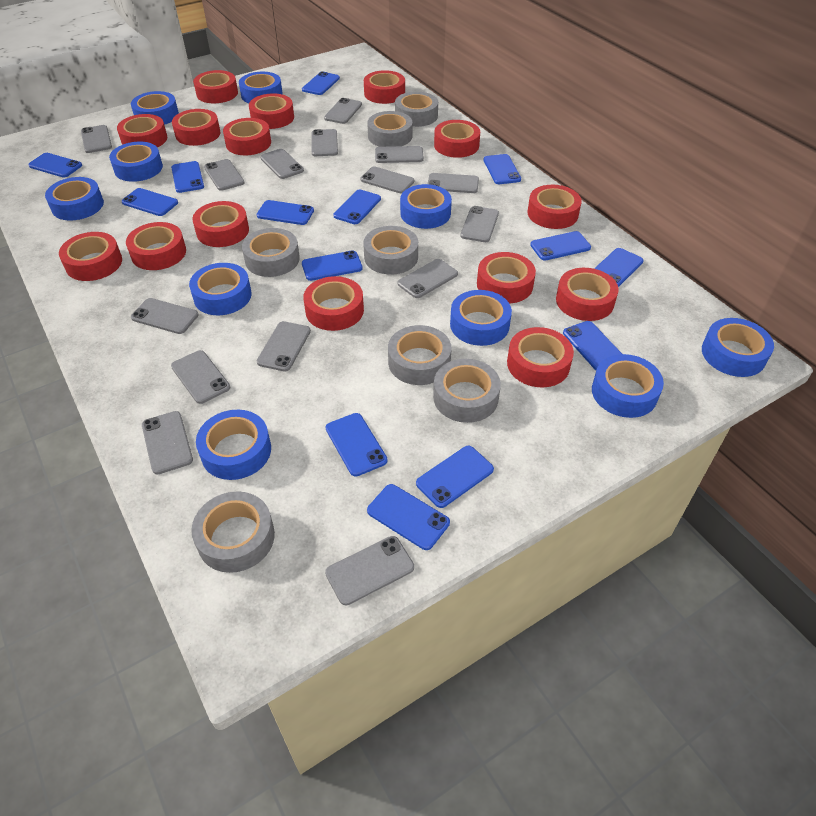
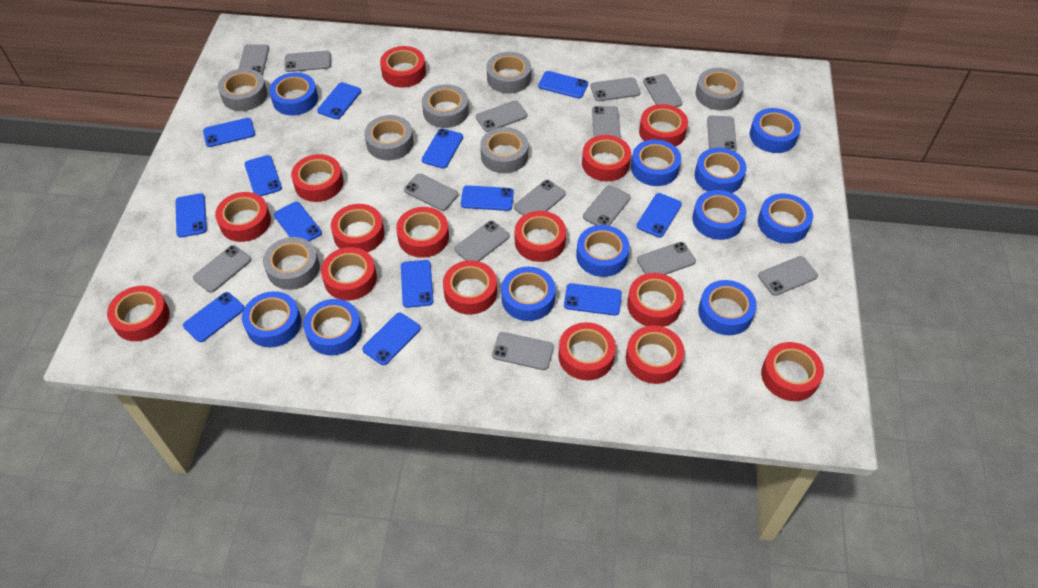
blue phone: [28,153,82,178] [122,188,178,216] [171,161,204,193] [257,200,314,225] [302,71,340,95] [302,250,363,281] [326,413,388,477] [333,190,381,224] [367,484,450,550] [416,446,494,508] [484,154,521,184] [530,231,591,261] [563,321,622,370] [594,248,644,287] = 14 -> [176,193,207,237] [183,292,245,342] [203,118,255,147] [244,155,282,196] [274,202,322,241] [317,82,361,119] [362,313,421,365] [401,260,433,308] [422,128,463,168] [461,185,514,211] [538,71,588,98] [564,283,622,316] [637,193,682,238] = 13
blue tape: [45,177,104,221] [109,142,163,182] [131,91,179,125] [189,263,252,315] [196,410,271,480] [239,72,283,103] [400,184,452,229] [450,290,512,346] [592,354,664,418] [702,318,774,377] = 10 -> [242,291,301,348] [269,72,318,116] [303,299,362,355] [501,267,556,321] [576,225,630,277] [631,139,681,186] [692,190,746,240] [695,148,747,193] [698,280,757,335] [750,108,801,153] [758,193,813,244] = 11

